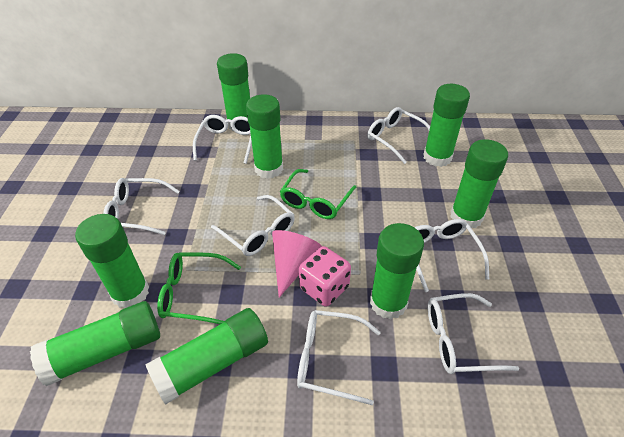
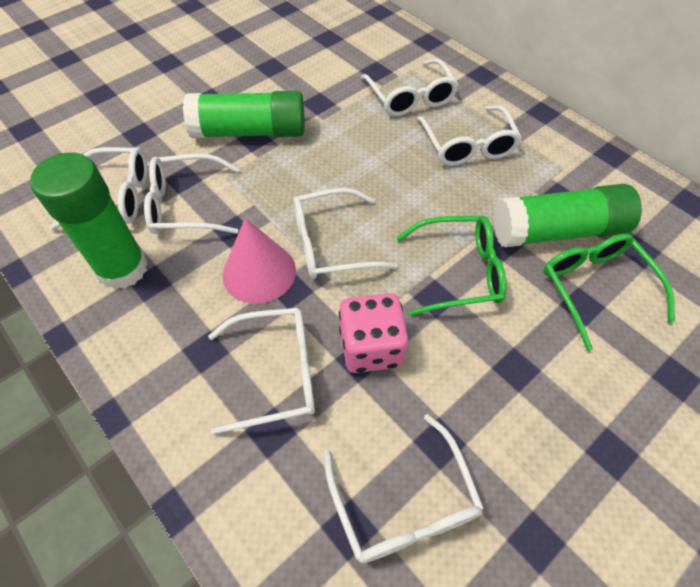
green glue stick: [30,301,160,386] [75,214,149,308] [145,308,268,405] [217,53,250,131] [246,94,283,179] [370,223,424,319] [423,84,470,167] [450,139,508,228] = 8 -> [30,152,148,289] [183,91,305,138] [493,184,642,247] = 3

